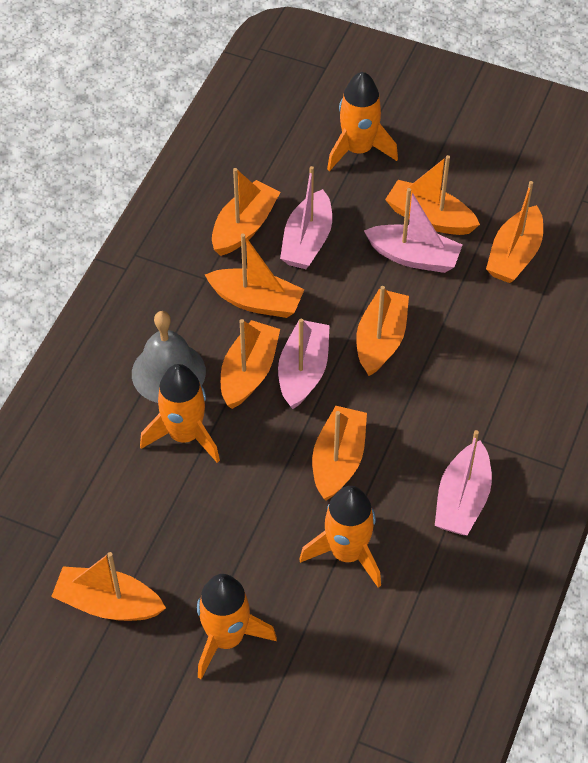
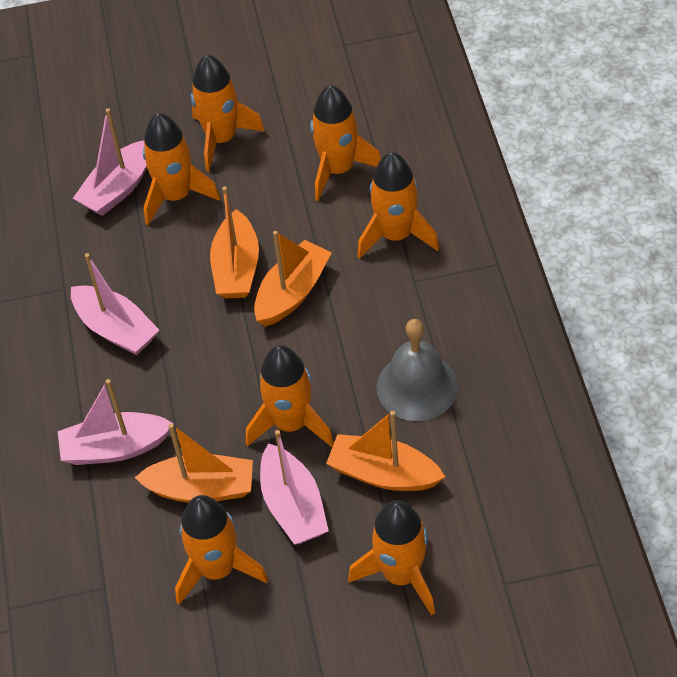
orange boat: [51,552,166,621] [205,233,305,318] [212,168,280,256] [221,319,280,409] [312,406,367,501] [356,286,409,376] [385,155,480,235] [486,181,543,283] = 8 -> [134,424,253,503] [210,186,259,298] [254,231,332,327] [326,411,445,491] = 4
orange rocket: [140,364,220,463] [197,574,277,679] [299,486,381,588] [327,71,398,171] = 4 -> [143,113,221,225] [175,495,268,605] [191,55,265,172] [246,345,334,447] [310,85,381,201] [348,500,435,615] [357,152,439,259] = 7

